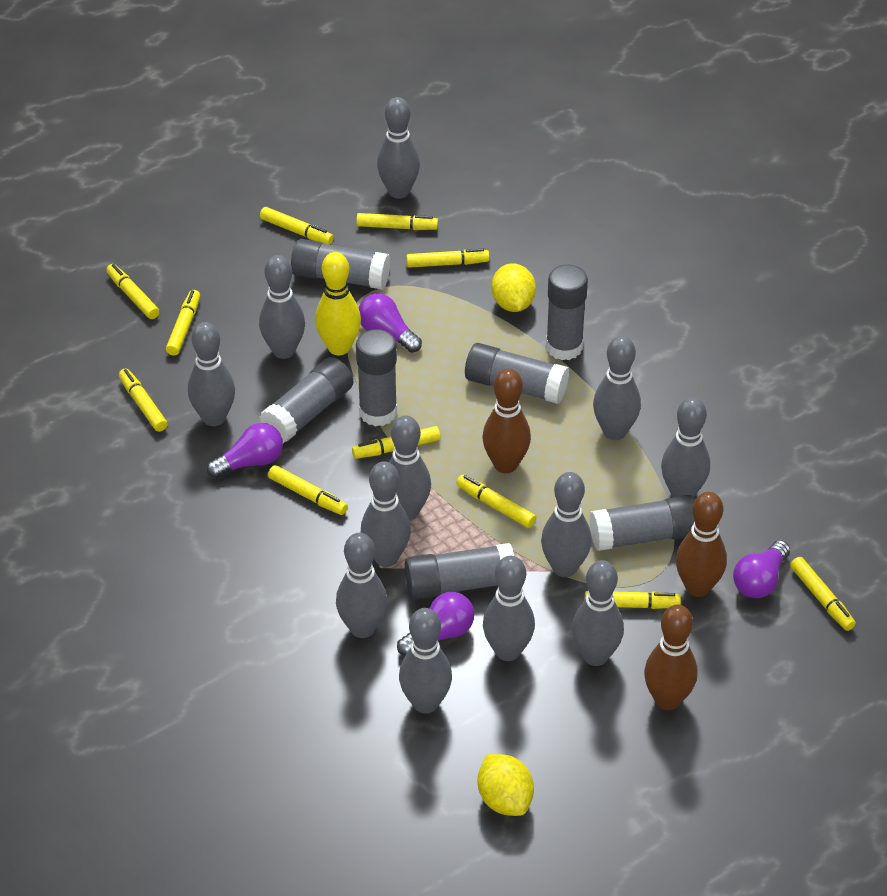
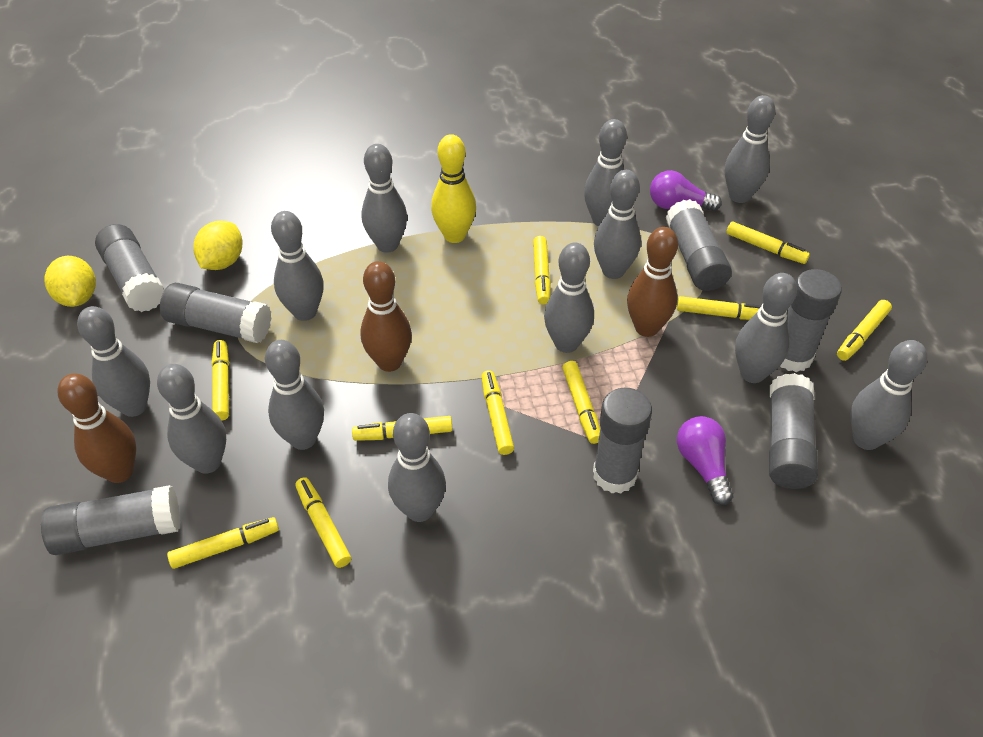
purple light bulb: [207,423,283,478] [359,293,422,353] [397,592,474,656] [733,540,790,598] = 4 -> [650,170,722,211] [677,416,733,505] = 2
yellow marker: [106,264,160,319] [119,368,168,432] [166,290,200,356] [260,207,334,245] [268,465,348,515] [352,426,441,459] [356,213,438,230] [406,249,489,268] [456,475,536,528] [585,591,681,609] [790,557,856,631] = 11 -> [167,517,279,569] [212,340,229,421] [295,477,351,568] [352,416,452,441] [481,370,514,455] [533,236,551,305] [562,361,600,444] [677,296,761,320] [726,222,810,264] [837,300,892,361] = 10

